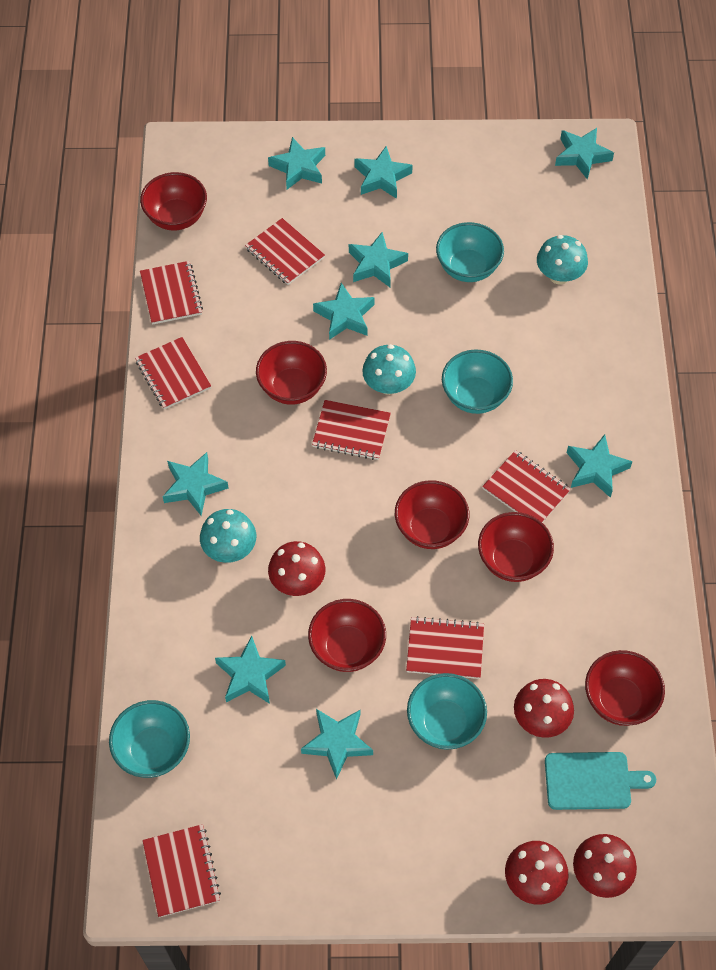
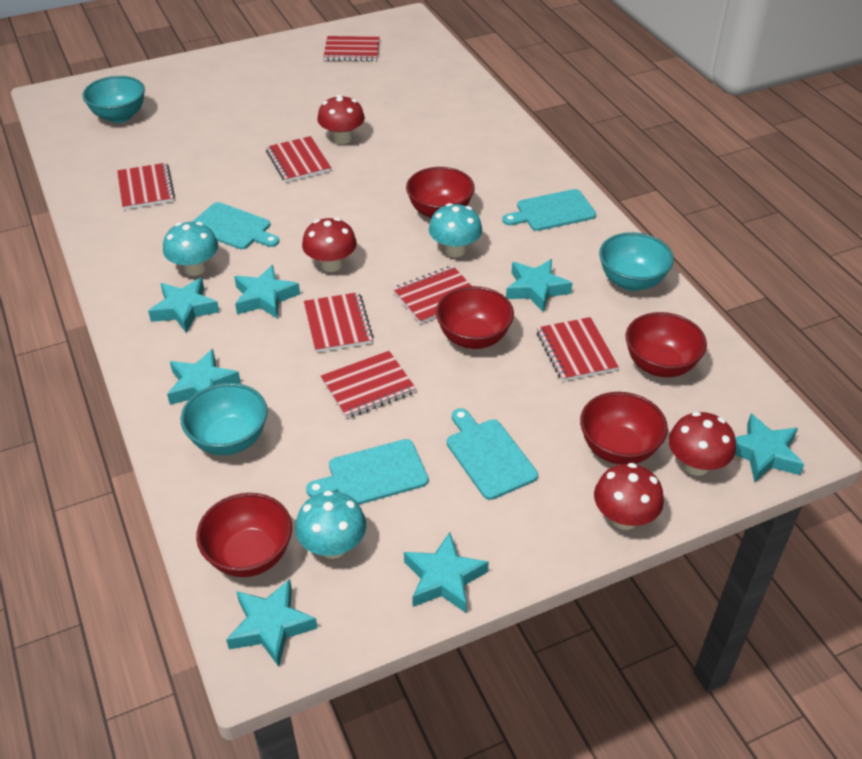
red bowl: [140,172,207,231] [256,341,327,405] [308,599,386,672] [395,480,469,549] [478,512,554,582] [585,650,665,726] = 6 -> [196,493,292,577] [406,167,475,218] [436,286,514,349] [580,392,668,465] [626,312,707,377] = 5
turquoise bowl: [109,700,190,778] [407,673,487,750] [436,222,504,282] [442,349,513,414] = 4 -> [82,76,145,123] [180,383,268,455] [599,232,674,291] = 3
turquoise cutting board: [545,752,656,810] = 1 -> [192,202,279,249] [306,439,428,505] [447,408,538,500] [502,189,596,231] = 4
turquoise star: [162,452,229,516] [215,636,286,704] [268,137,325,189] [301,709,373,780] [313,283,375,340] [349,232,408,287] [354,146,413,199] [555,128,614,180] [567,434,633,498] = 9 -> [148,278,219,334] [167,349,241,405] [226,579,317,667] [234,265,300,319] [404,532,489,613] [506,259,572,312] [735,414,804,482] = 7

